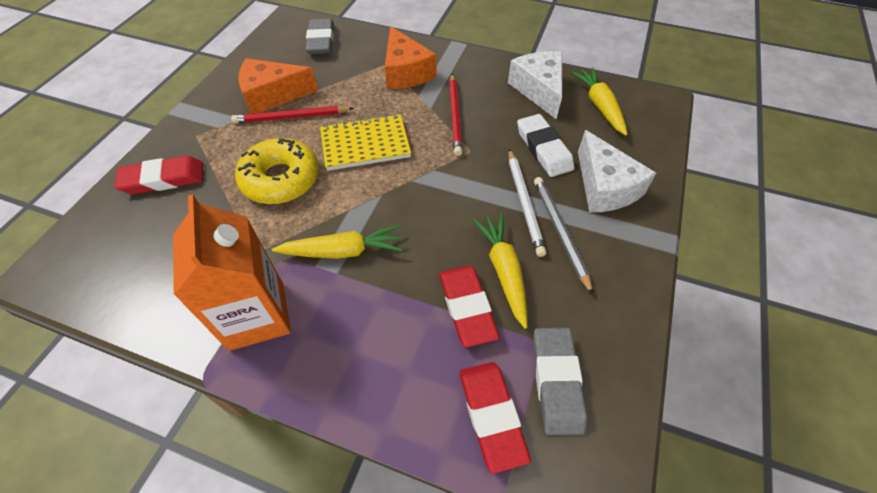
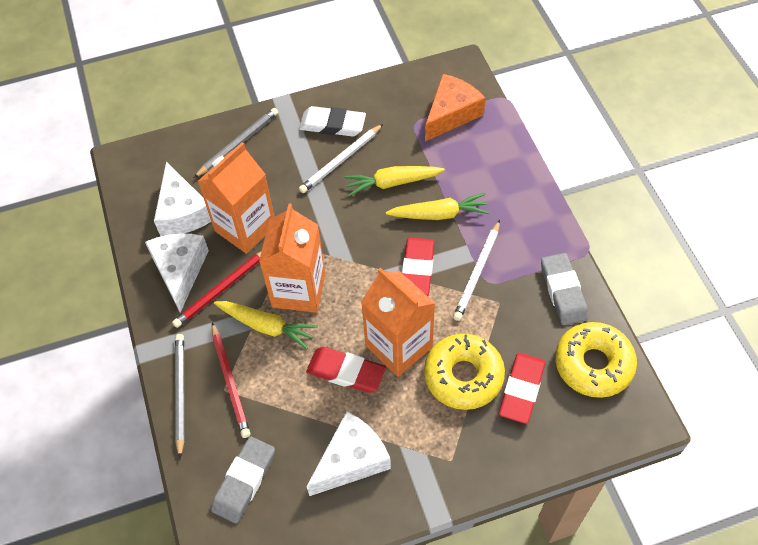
grey pencil: [534,177,593,295] = 1 -> [175,334,185,458] [194,108,278,178] = 2
orange carton: [173,194,291,351] = 1 -> [198,142,275,254] [259,204,325,313] [361,268,435,377] = 3
orange cheese: [238,58,318,114] [385,26,437,90] = 2 -> [425,74,486,141] = 1
white cheese: [508,51,562,119] [578,130,656,213] = 2 -> [145,233,209,313] [154,162,211,236] [306,411,391,496] = 3
white pencil: [509,149,546,257] = 1 -> [299,124,383,193] [453,220,500,321] = 2
yellow donut: [235,138,319,204] = 1 -> [424,333,505,410] [555,322,637,398] = 2
yellow notebook: [320,114,411,171] = 1 -> none = 0

